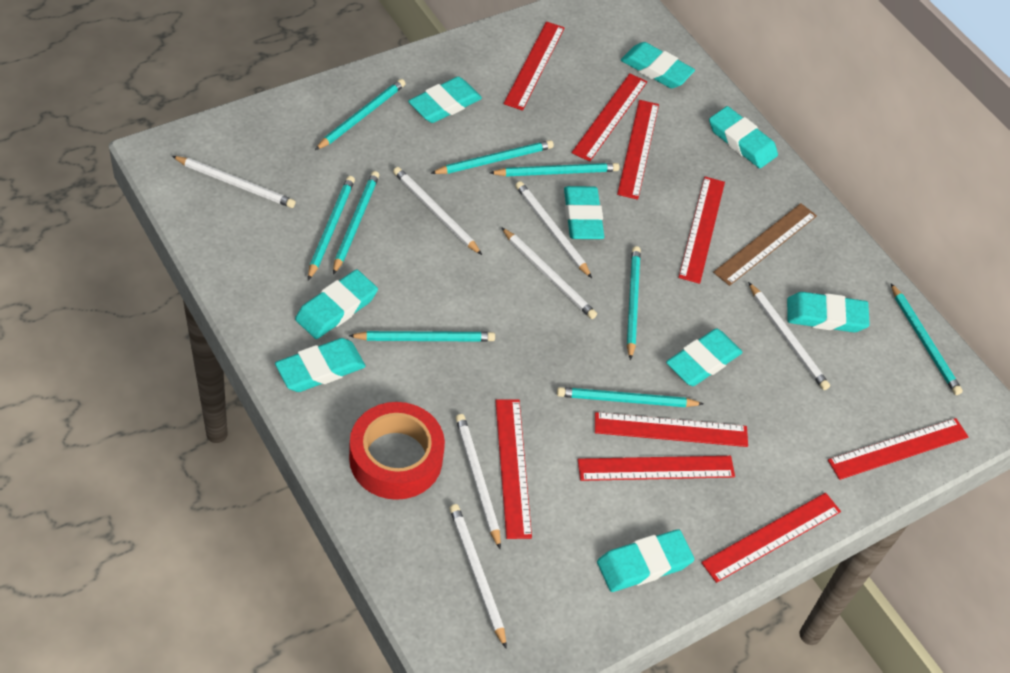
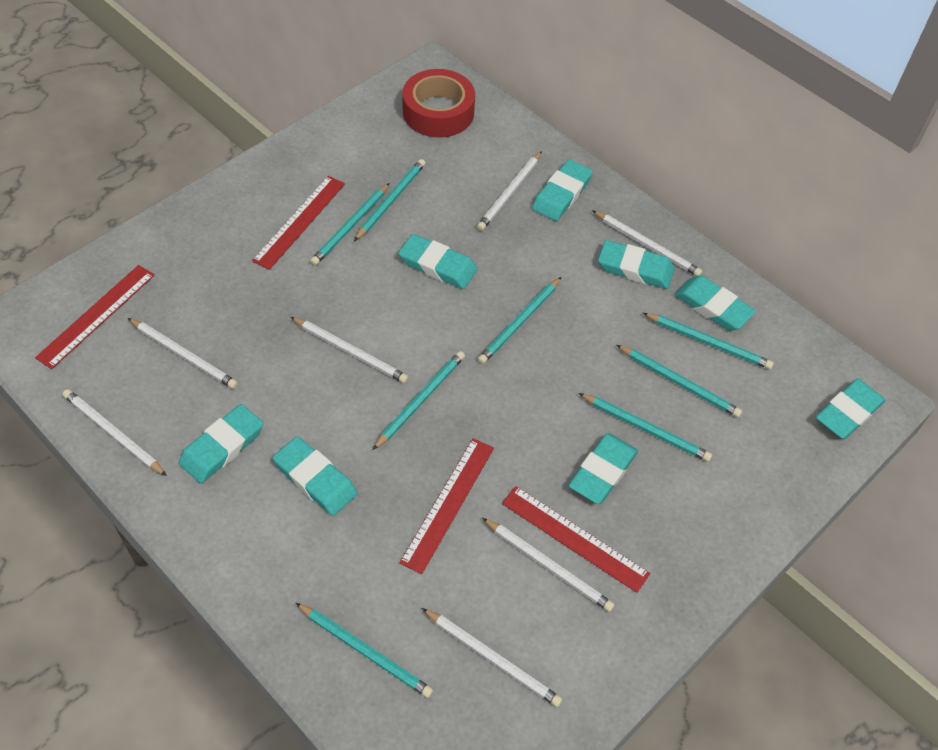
brown ruler: [713,203,817,286] = 1 -> none = 0
red ruler: [495,399,532,539] [504,21,565,111] [572,73,647,162] [578,456,735,481] [595,412,748,447] [617,100,659,200] [678,177,725,284] [701,493,841,583] [828,418,968,480] = 9 -> [35,265,155,369] [252,176,345,270] [399,438,494,574] [502,486,650,593] = 4
turquoise eraser: [275,338,366,392] [295,269,378,339] [408,77,482,123] [564,186,604,239] [597,529,694,592] [621,42,695,88] [666,329,743,386] [709,106,778,168] [787,292,870,332] = 9 -> [179,404,263,483] [273,436,358,516] [398,234,478,289] [532,159,593,221] [568,433,638,504] [598,240,675,289] [674,275,756,331] [816,379,886,439] = 8
turquoise pencil: [308,176,355,280] [315,79,406,150] [333,171,379,275] [349,331,495,342] [430,140,554,174] [490,163,619,176] [557,387,703,407] [627,246,641,360] [891,283,963,395] = 9 -> [296,603,433,698] [310,183,390,266] [354,159,425,241] [373,351,465,450] [478,277,561,364] [579,393,712,462] [617,345,742,418] [643,313,774,369] = 8

